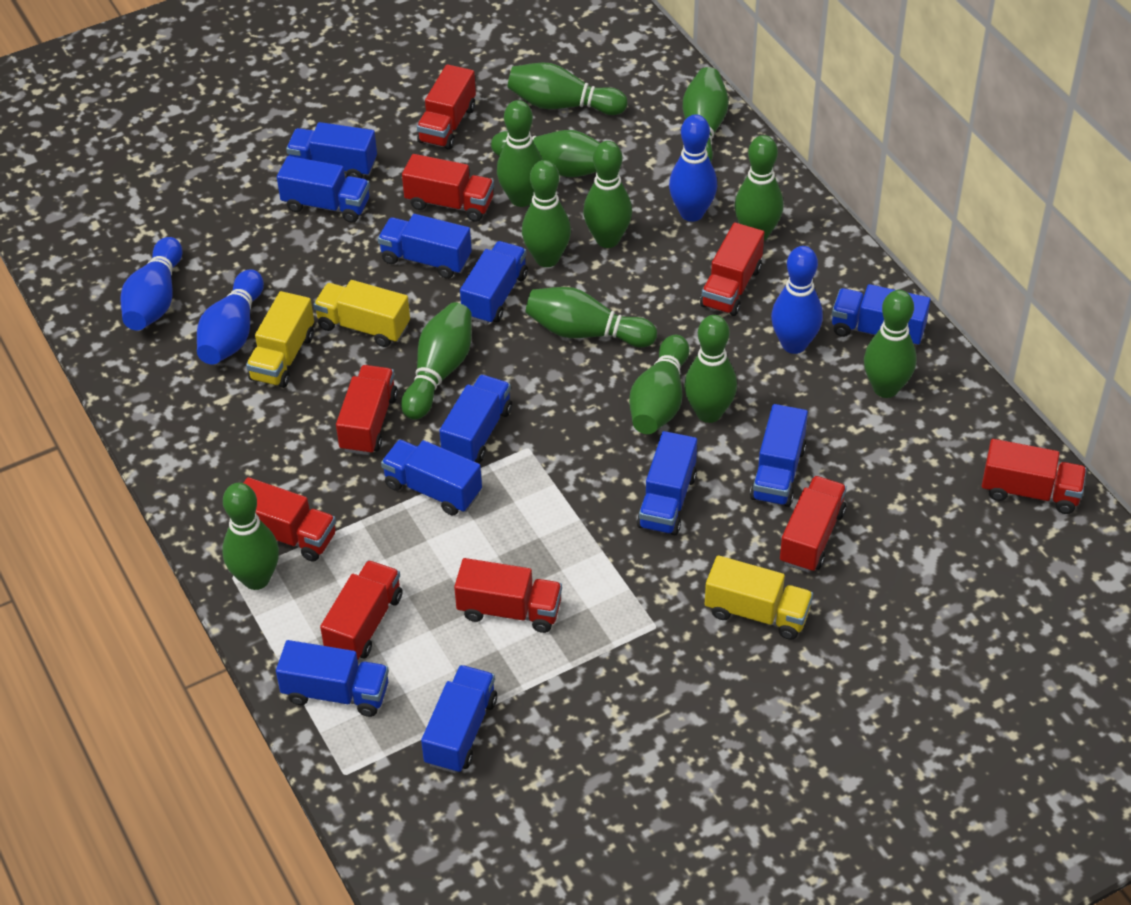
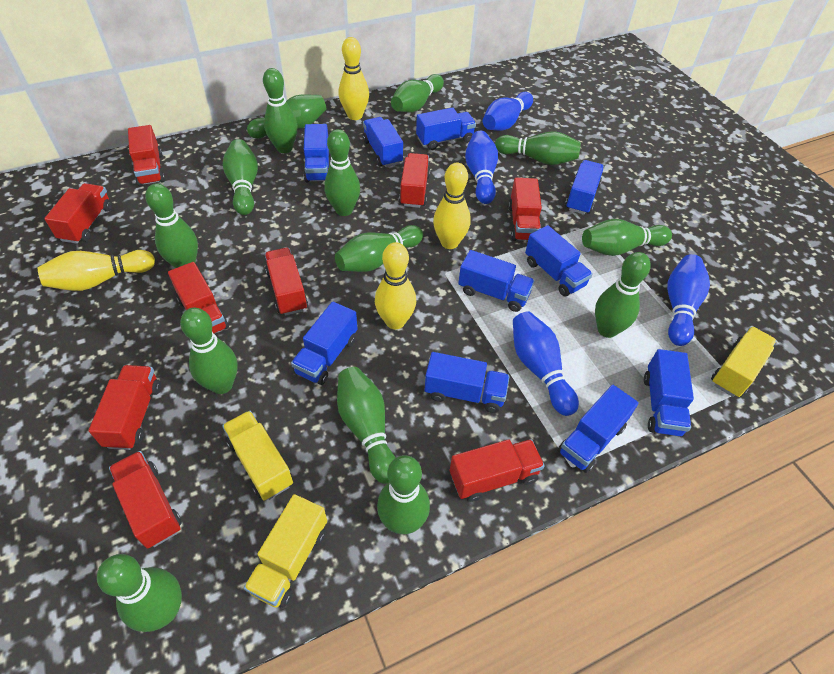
blue truck: [276,640,389,717] [277,156,370,223] [286,122,377,178] [378,214,472,279] [381,440,482,515] [421,665,497,773] [439,375,512,463] [460,241,528,324] [637,431,697,535] [750,404,808,507] [832,284,930,345] = 11 -> [291,302,358,385] [304,124,331,183] [363,117,403,167] [416,107,476,150] [425,352,510,413] [458,250,535,312] [525,225,593,297] [558,385,639,473] [565,160,604,215] [644,349,694,437] = 10
green bowling pin: [222,483,279,590] [401,302,472,420] [491,130,600,177] [497,100,543,207] [508,62,627,115] [522,160,571,267] [525,287,657,348] [583,141,632,248] [629,335,689,434] [683,67,729,162] [684,315,737,423] [734,135,784,241] [864,290,917,398] = 13 -> [97,554,182,632] [145,184,198,268] [180,308,238,394] [223,139,258,215] [247,94,327,138] [263,68,298,153] [324,129,360,216] [335,225,423,272] [337,367,396,484] [377,455,430,534] [391,74,444,112] [495,131,581,165] [582,219,672,256] [595,252,651,338] = 14
yellow bowling pin: none = 0 -> [38,250,155,291] [339,37,369,120] [375,242,416,329] [433,163,471,249] = 4

